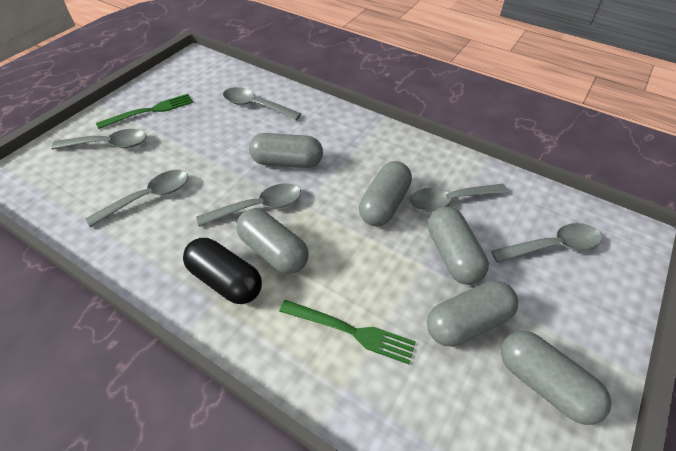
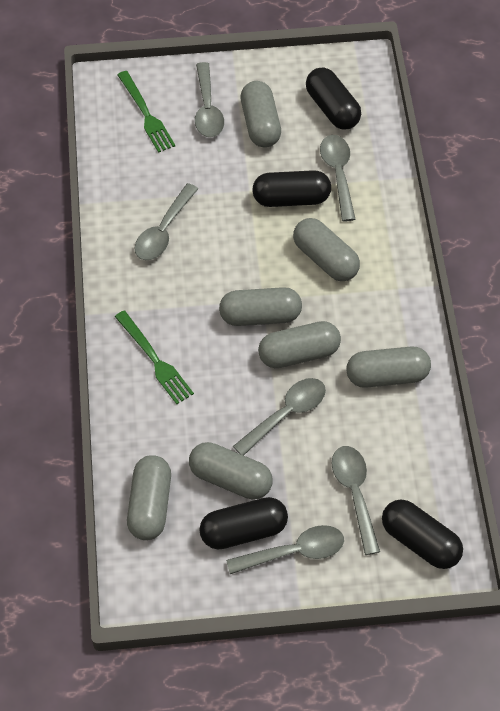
black capsule: [183,238,262,304] = 1 -> [199,497,288,549] [252,170,331,207] [306,68,361,130] [382,499,463,569] = 4
grey capsule: [236,208,308,274] [249,133,323,168] [359,161,412,226] [427,281,518,347] [428,207,489,285] [501,331,611,425] = 6 -> [127,455,171,540] [189,442,273,499] [219,287,302,326] [240,81,281,148] [258,321,341,368] [293,218,360,281] [347,346,431,388] = 7

